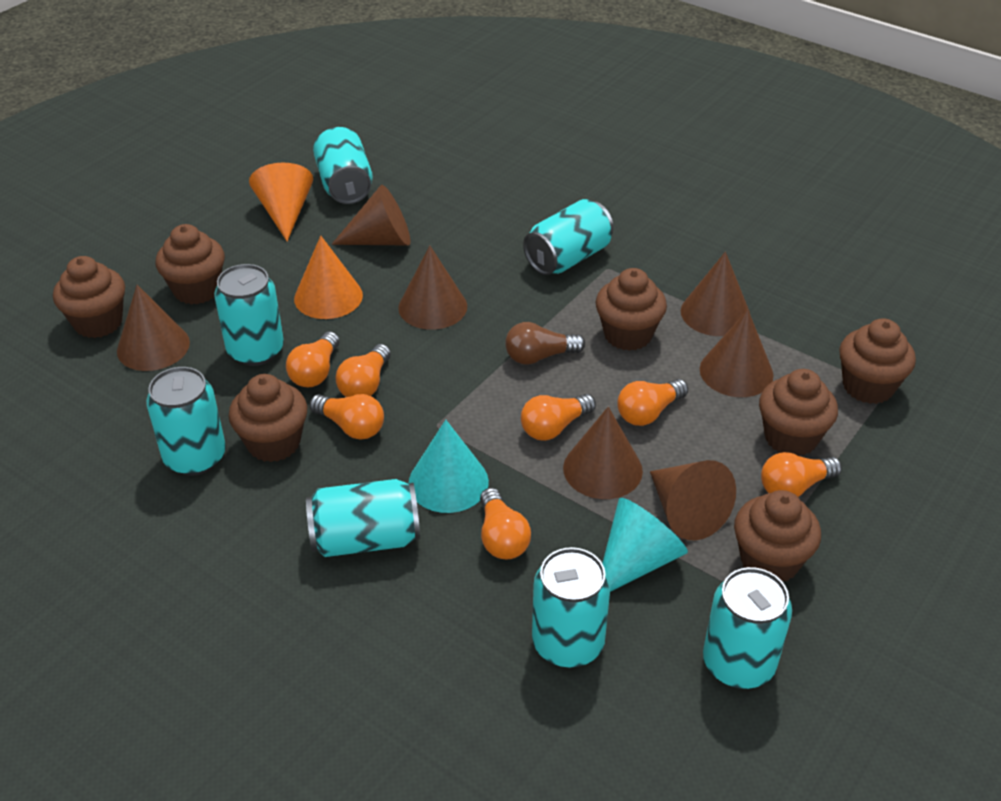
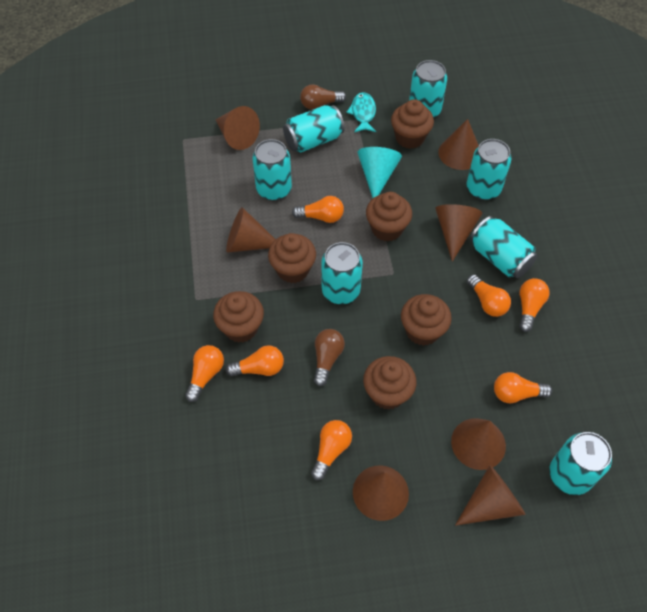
brown cupcake: [53,256,125,338] [155,224,225,305] [229,374,307,462] [596,268,667,351] [734,490,821,582] [759,369,838,456] [839,318,916,404] = 7 -> [213,291,264,343] [268,233,316,283] [363,356,417,410] [366,192,412,242] [391,99,434,149] [401,294,452,346] = 6
brown light bulb: [505,322,585,365] = 1 -> [300,84,346,110] [314,329,345,386] = 2
orange cone: [249,163,313,241] [294,236,363,319] = 2 -> none = 0
turquoise cone: [408,420,489,513] [602,498,688,592] = 2 -> [358,147,402,198] = 1
turquoise fish: none = 0 -> [346,92,376,132] = 1

